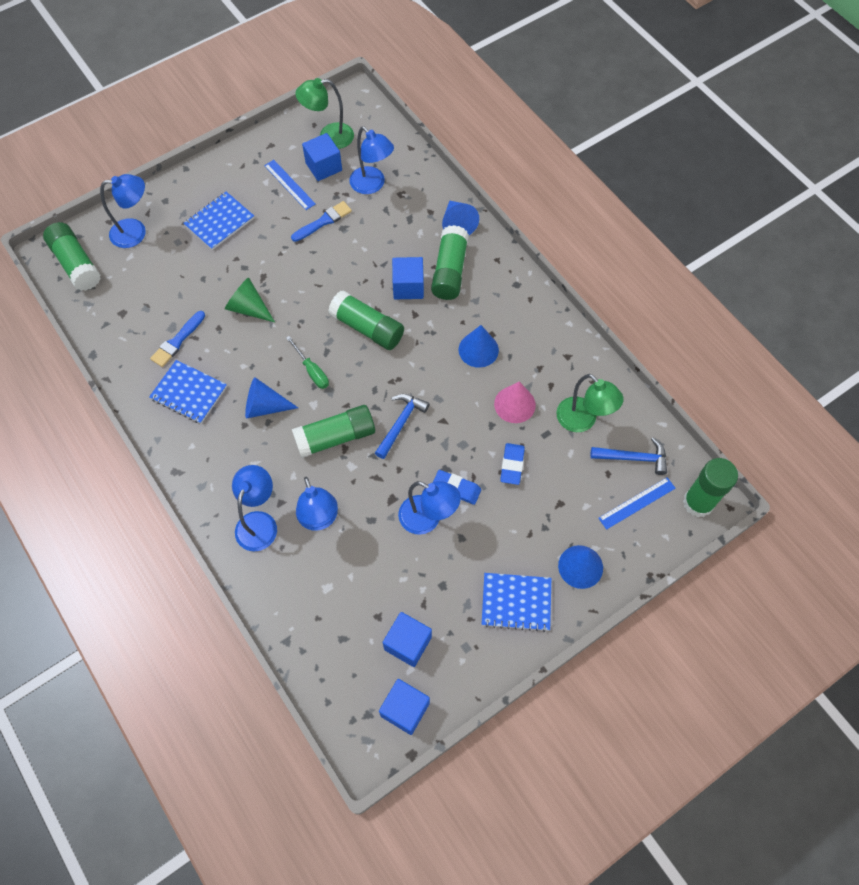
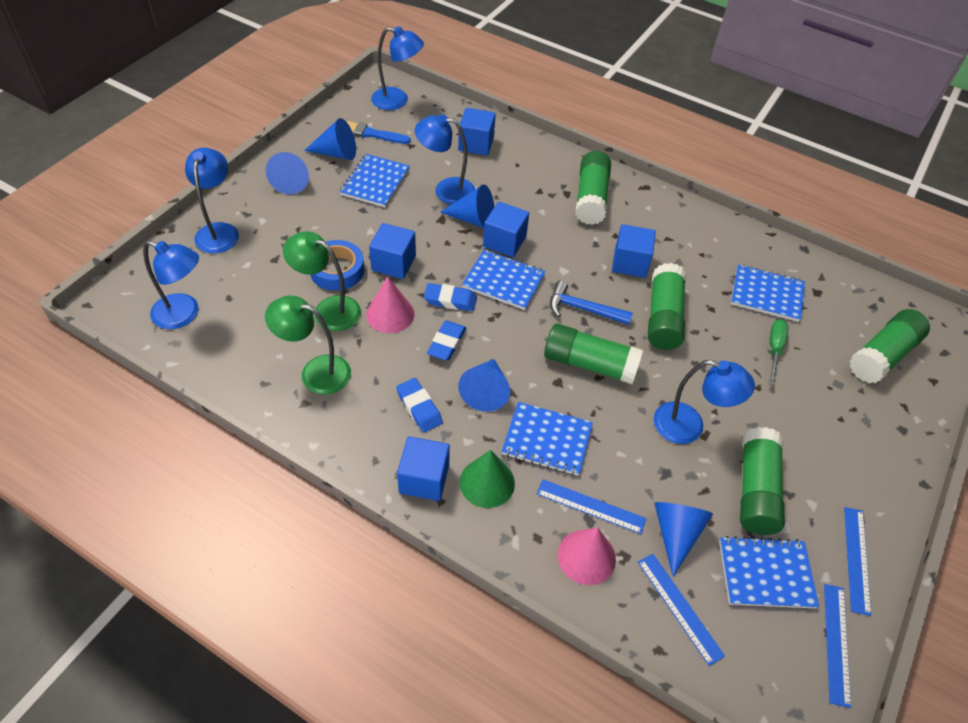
blue brush: [150,311,205,367] [291,201,352,242] = 2 -> [346,121,411,144] = 1
blue cone: [245,377,298,419] [442,201,479,235] [459,325,499,368] [558,545,603,589] = 4 -> [266,152,309,195] [304,118,356,160] [440,185,494,228] [458,359,510,412] [654,502,713,577] = 5
blue cube: [302,133,342,181] [379,679,430,735] [383,612,432,667] [392,257,424,299] = 4 -> [369,223,416,279] [397,436,450,501] [458,108,496,156] [483,202,529,257] [612,224,656,278] = 5
blue eraser: [433,470,481,505] [500,443,525,485] = 2 -> [396,378,443,432] [424,283,477,311] [427,320,466,361] = 3
blue hammer: [375,394,430,459] [590,438,667,475] = 2 -> [550,280,633,325] = 1
blue notebook: [149,360,227,424] [183,192,254,250] [482,573,551,632] = 3 -> [340,154,410,207] [462,250,546,310] [502,402,593,476] [719,536,819,608] [731,264,805,322] = 5
blue ruler: [264,160,316,210] [598,477,676,530] = 2 -> [536,479,646,534] [638,554,725,666] [824,584,851,708] [844,507,871,616] = 4
blue tape: none = 0 -> [310,240,364,291] = 1
pink cone: [494,382,536,423] = 1 -> [366,276,414,333] [558,528,616,585] = 2

